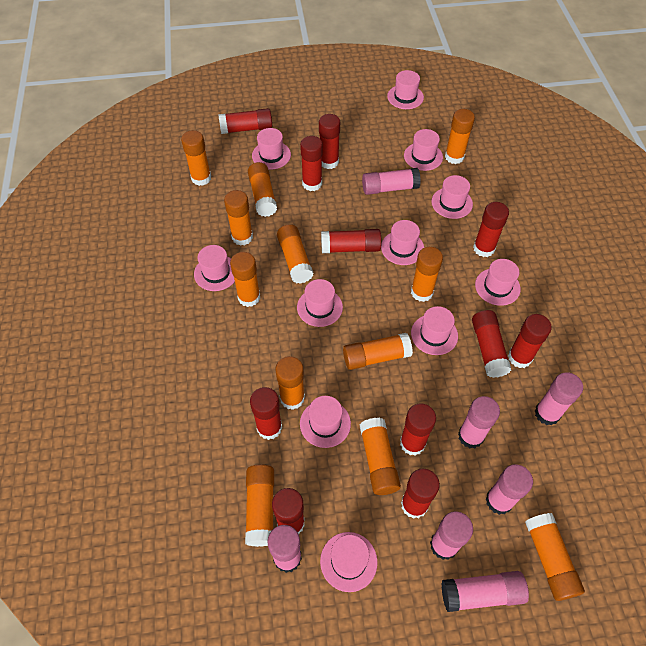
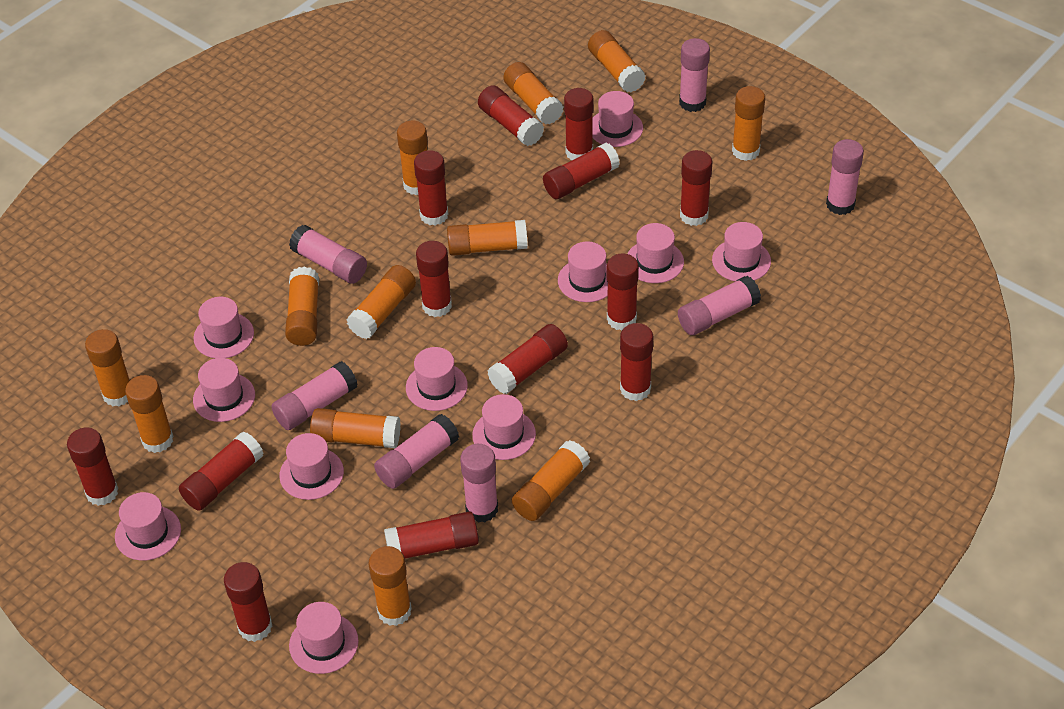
red glue stick: [218,108,272,134] [250,387,282,440] [272,488,305,534] [300,136,323,191] [319,114,340,169] [321,229,382,253] [400,404,436,456] [401,469,440,519] [472,310,511,378] [473,202,509,257] [508,314,552,368] = 11 -> [67,427,118,506] [179,431,263,511] [224,562,272,642] [384,511,479,559] [414,150,448,225] [416,241,452,317] [478,86,544,146] [487,324,568,394] [543,142,620,199] [564,88,594,160] [607,253,639,330] [620,323,653,401] [680,150,712,226] = 13

